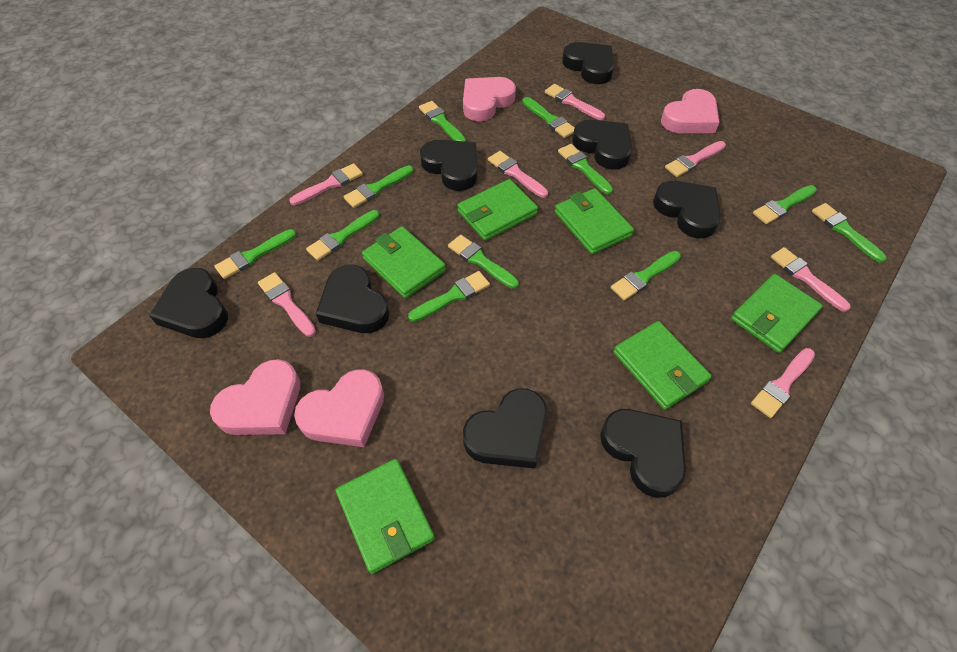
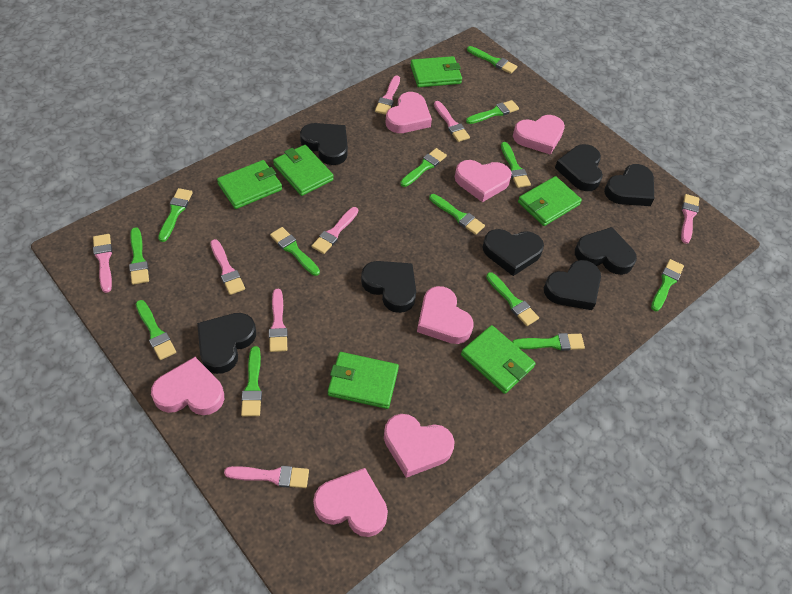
green brush: [214,229,296,279] [306,210,379,261] [344,165,413,208] [408,271,490,322] [419,101,466,142] [448,235,519,289] [522,97,575,138] [558,144,613,195] [611,251,681,301] [753,185,817,224] [812,203,886,263] = 11 -> [129,227,149,285] [136,300,176,360] [158,188,193,242] [241,346,262,416] [270,227,320,276] [400,148,447,187] [429,194,485,235] [466,100,519,124] [467,46,517,74] [486,272,539,326] [501,142,531,188] [512,333,585,351] [651,259,684,311] = 13
pink brush: [258,272,316,337] [289,163,363,205] [488,151,548,198] [545,84,605,120] [665,141,726,177] [751,348,815,418] [771,247,851,312] = 7 -> [93,234,112,293] [210,239,245,295] [224,466,309,488] [269,289,288,352] [312,207,358,254] [375,76,400,115] [434,101,470,142] [681,194,699,244] = 8
pink heart: [210,359,300,435] [294,369,384,447] [463,77,516,121] [661,89,720,133] = 4 -> [151,357,224,415] [313,468,388,537] [384,414,455,478] [386,92,432,133] [417,286,474,344] [455,160,512,202] [513,115,565,155] = 7

